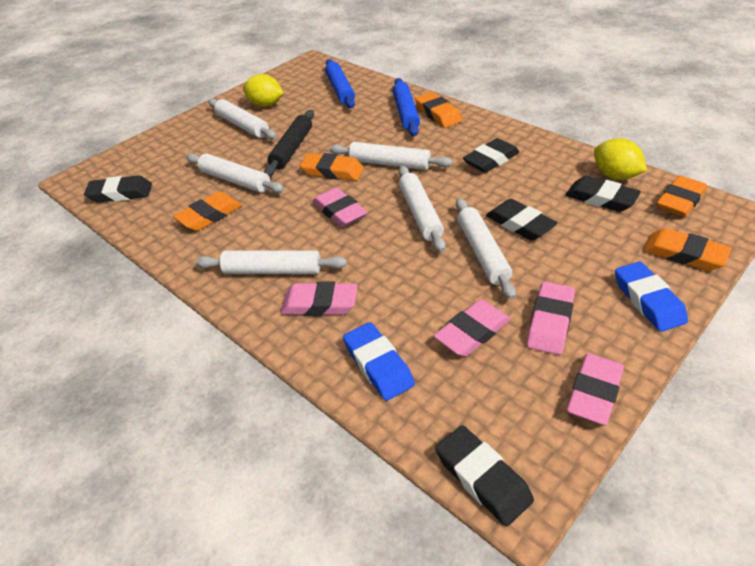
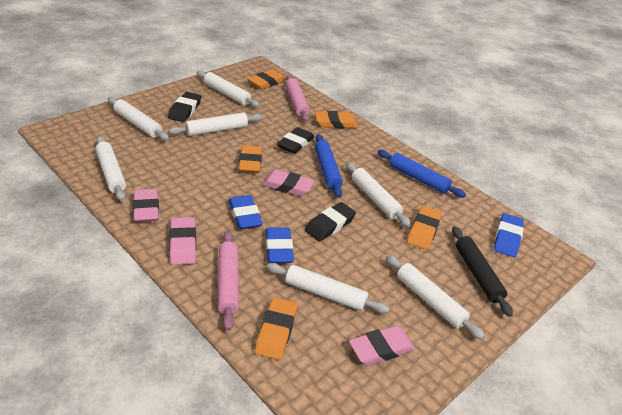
black eraser: [84,176,152,203] [435,425,534,526] [463,138,519,173] [486,199,558,241] [566,176,641,212] = 5 -> [168,92,201,122] [277,127,314,154] [305,202,356,242] = 3
blue eraser: [343,322,415,401] [615,261,688,332] = 2 -> [229,195,263,229] [266,227,294,263] [494,213,524,257] = 3
pink eraser: [280,281,357,316] [313,187,367,227] [434,300,511,357] [527,282,575,355] [566,353,624,425] = 5 -> [133,189,159,222] [169,217,196,265] [261,169,315,196] [349,326,415,365] = 4
pink rolling pin: none = 0 -> [218,231,239,331] [285,75,310,122] = 2
white rolling pin: [186,153,284,193] [195,251,347,274] [208,98,277,140] [329,142,453,170] [398,166,446,252] [456,198,516,300] = 6 -> [95,136,126,201] [108,97,169,141] [169,112,262,136] [197,70,260,108] [267,263,389,313] [346,162,411,227] [386,255,485,340] = 7
yellow lemon: [243,74,284,107] [594,139,647,180] = 2 -> none = 0

